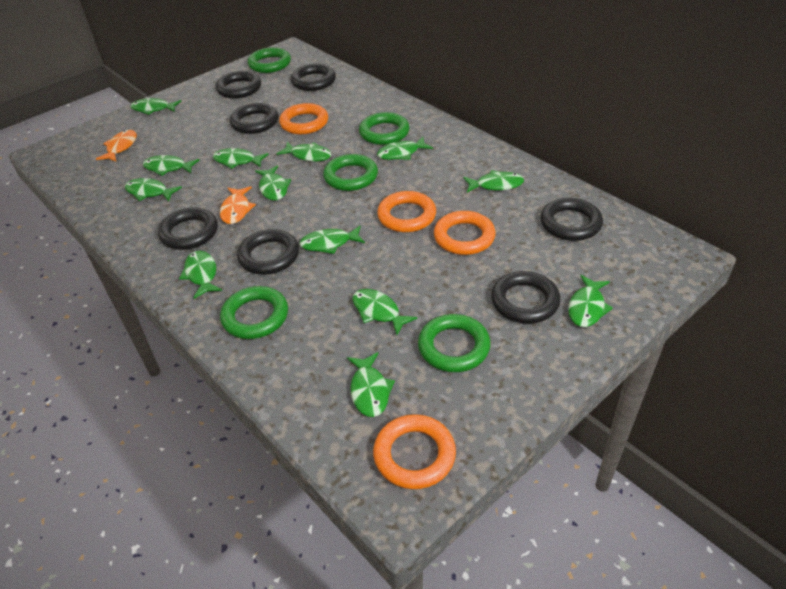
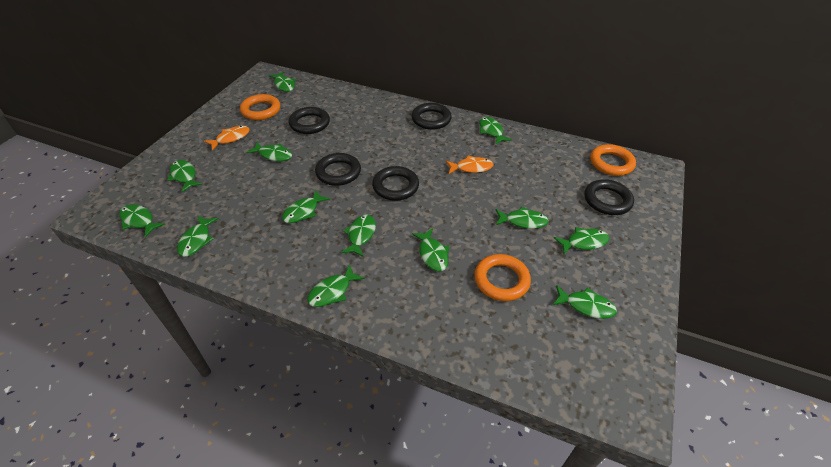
black ring: [158,207,218,250] [216,71,261,99] [230,103,278,134] [237,229,299,275] [291,64,336,91] [491,271,561,324] [541,198,603,241] = 7 -> [289,107,330,134] [315,153,361,186] [372,166,419,201] [411,103,452,130] [584,179,634,215] = 5
green ring: [220,286,288,339] [248,47,291,73] [323,154,378,191] [359,112,410,145] [418,314,491,372] = 5 -> none = 0
orange ring: [279,103,328,134] [373,414,456,489] [377,191,436,232] [434,211,496,255] = 4 -> [240,94,280,120] [474,254,531,301] [590,144,636,176] = 3

